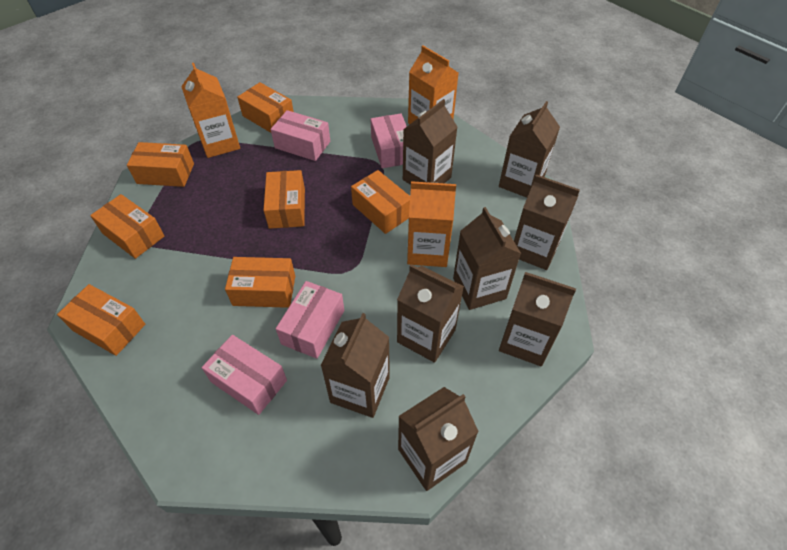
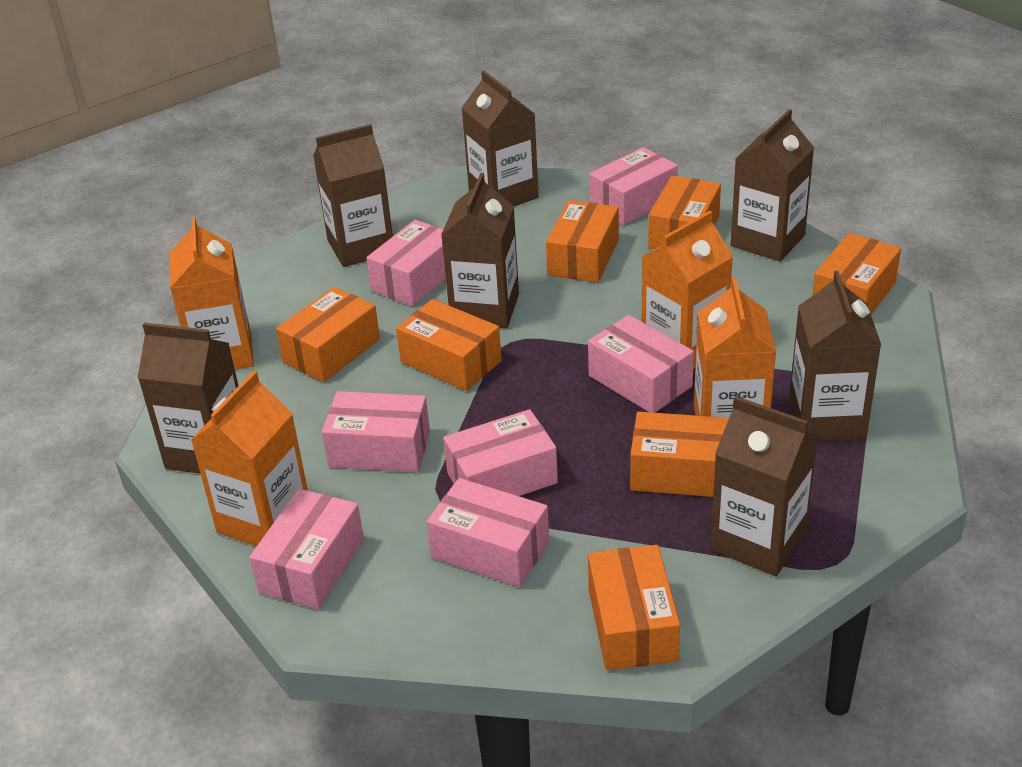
brown carton: [320,313,390,418] [397,264,464,363] [398,387,479,491] [403,99,457,185] [453,207,521,310] [499,101,560,198] [499,272,576,366] [514,174,580,270] = 8 -> [138,323,239,474] [313,124,393,267] [441,173,519,328] [462,71,539,206] [710,396,818,576] [731,109,814,262] [789,271,881,441] = 7
orange carton: [181,63,240,158] [407,181,456,267] [408,46,458,124] = 3 -> [169,217,254,370] [191,371,308,546] [642,211,733,369] [694,277,776,418] = 4
pink box: [202,335,287,415] [271,110,330,161] [276,281,344,359] [371,114,407,168] = 4 -> [249,489,364,609] [322,391,430,472] [366,220,446,306] [427,478,549,587] [443,409,558,496] [588,315,694,413] [589,147,678,225] = 7

